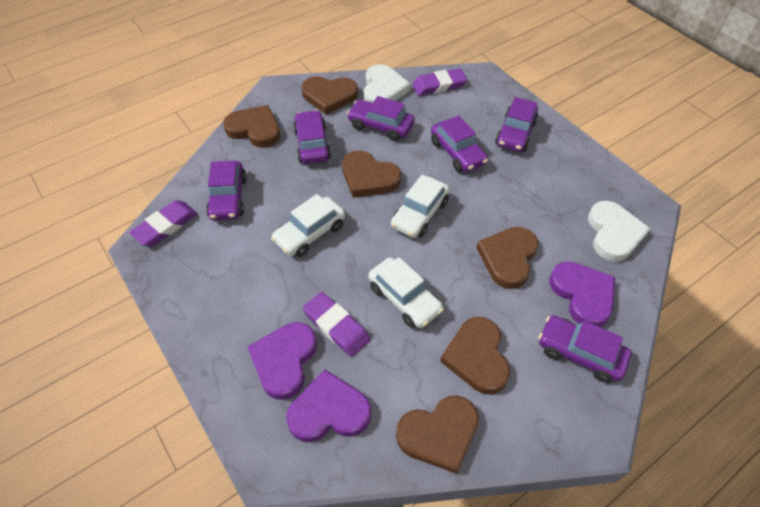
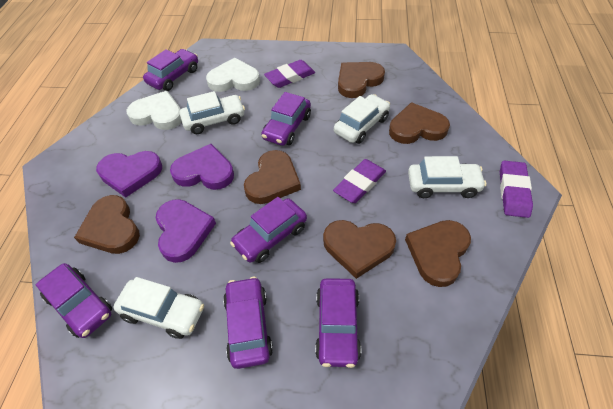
white car: [271,194,345,257] [368,257,444,328] [391,175,449,238] = 3 -> [113,277,204,339] [180,91,245,134] [334,94,390,144] [408,156,486,198] = 4

